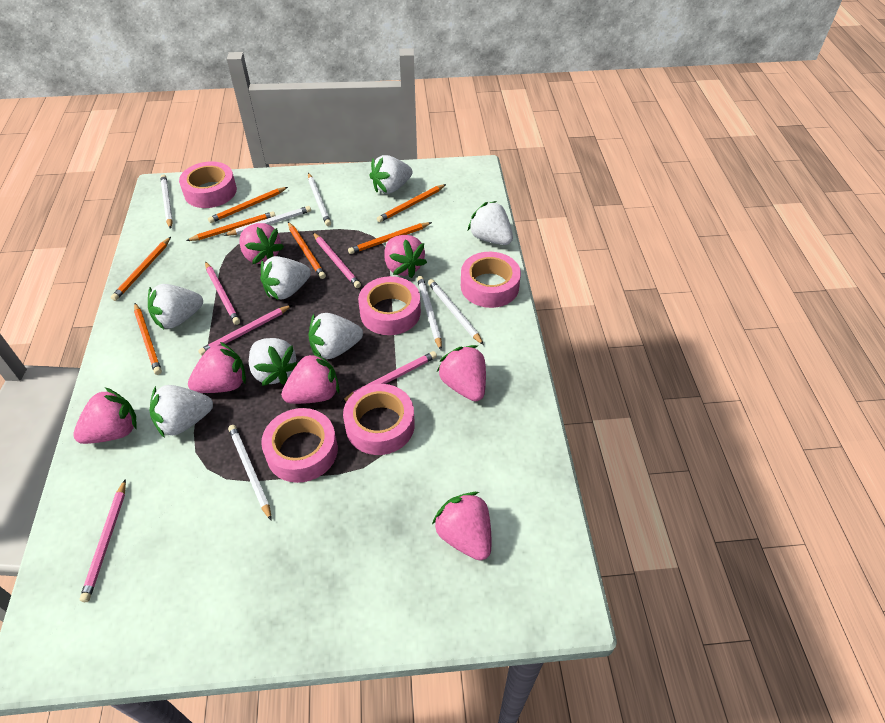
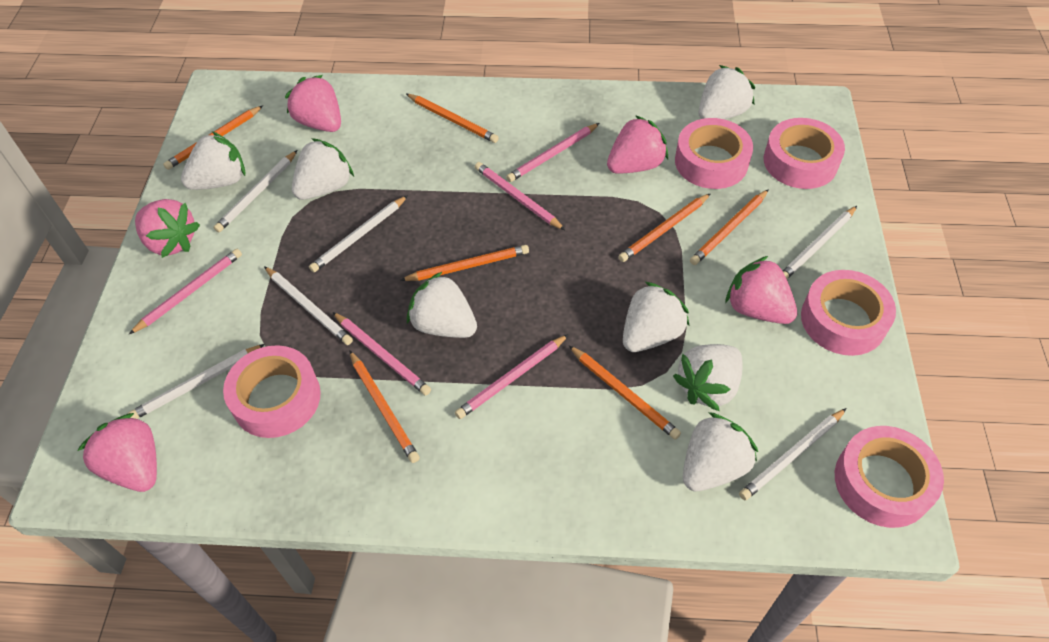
pink strawberry: [73,387,137,444] [188,342,246,393] [239,223,284,264] [281,351,339,404] [384,235,427,278] [432,492,491,561] [437,345,486,401] = 7 -> [77,413,157,492] [135,199,200,258] [285,75,341,132] [607,115,668,173] [725,256,797,324] = 5

